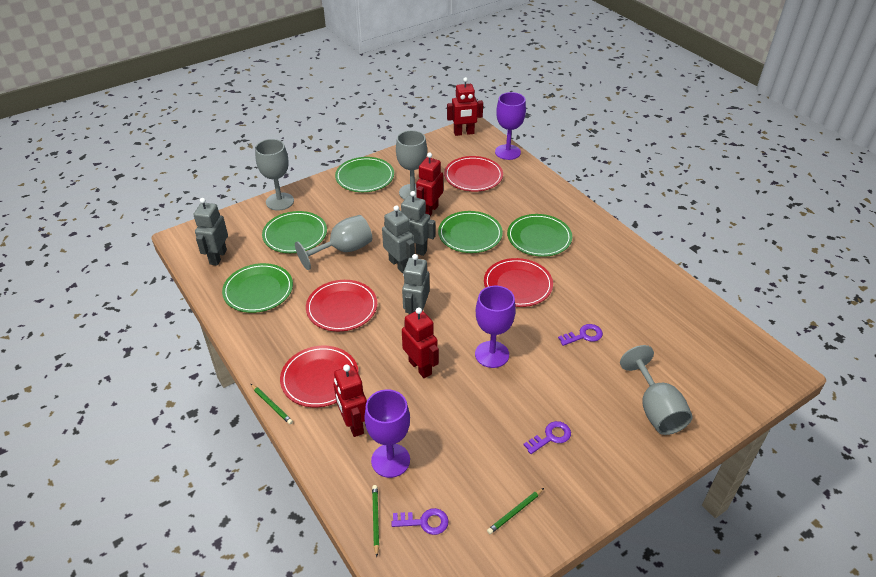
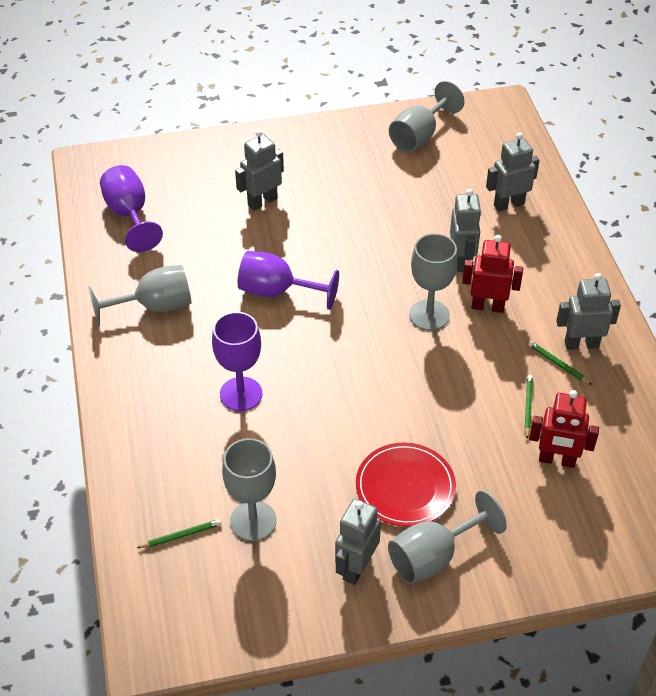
green plate: [222,263,293,313] [262,211,327,253] [335,157,394,192] [438,211,503,253] [507,214,572,257] = 5 -> none = 0
grey goblet: [255,139,294,211] [295,215,372,270] [396,130,427,200] [620,345,692,435] = 4 -> [88,265,192,326] [222,438,277,541] [388,490,507,584] [389,81,465,152] [409,233,458,331] = 5
grey robot: [193,198,228,266] [382,205,415,273] [401,191,436,256] [402,254,429,314] = 4 -> [235,130,284,211] [335,499,381,585] [450,189,481,272] [486,133,540,212] [556,273,621,350] = 5
purple key: [391,508,449,535] [524,421,571,454] [558,324,603,346] = 3 -> none = 0
red plate: [280,346,359,407] [306,280,377,331] [444,156,503,191] [484,258,553,307] = 4 -> [356,443,456,527] = 1
red robot: [334,364,367,437] [402,307,439,378] [416,153,443,216] [447,77,483,136] = 4 -> [462,235,523,313] [529,390,599,468] = 2

